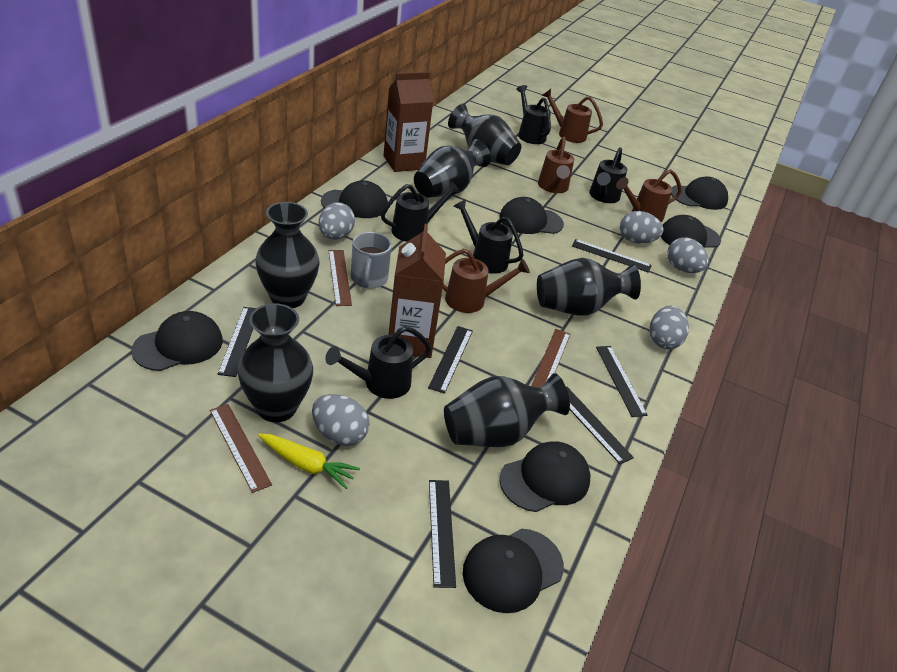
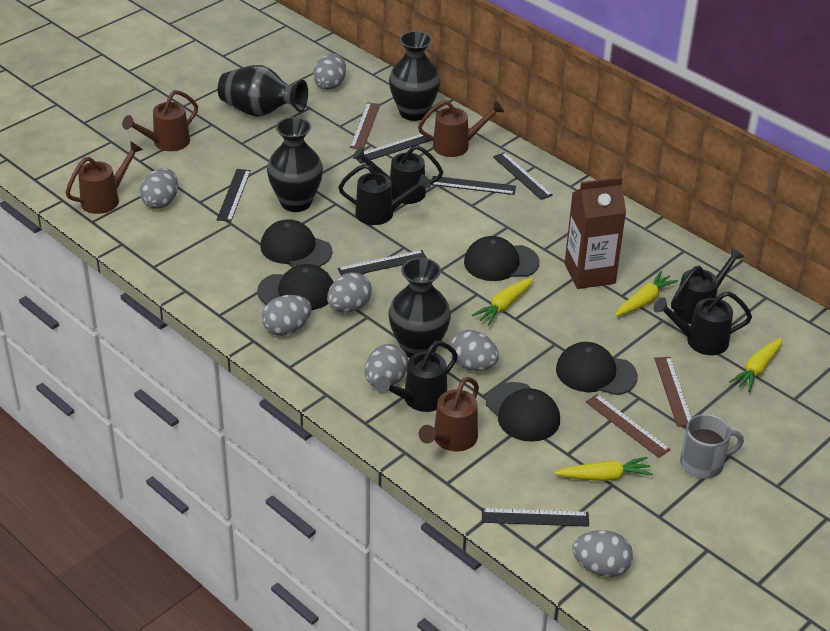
black cap: [131,311,223,371] [321,180,388,218] [463,529,564,613] [499,197,564,234] [499,441,590,512] [661,215,721,248] [671,176,728,210] = 7 -> [257,264,333,310] [260,219,333,267] [464,236,539,281] [486,382,560,442] [556,342,638,395] = 5
black vase: [237,303,313,422] [255,202,320,308] [414,139,491,198] [444,373,570,447] [448,104,521,165] [537,258,641,316] = 6 -> [218,65,308,117] [267,117,323,212] [389,31,441,121] [389,258,451,358] = 4
brown carton: [384,72,433,172] [388,224,446,358] = 2 -> [565,177,626,289] = 1
grey egg: [312,394,370,446] [319,202,355,240] [620,211,663,244] [650,306,689,349] [667,237,709,273] = 5 -> [140,168,178,209] [262,295,311,336] [313,54,346,90] [327,272,372,313] [365,344,408,387] [449,330,499,371] [572,530,633,577] = 7
yellow carrot: [258,434,360,489] = 1 -> [471,278,534,325] [555,457,653,481] [616,271,678,316] [729,338,782,392] = 4

